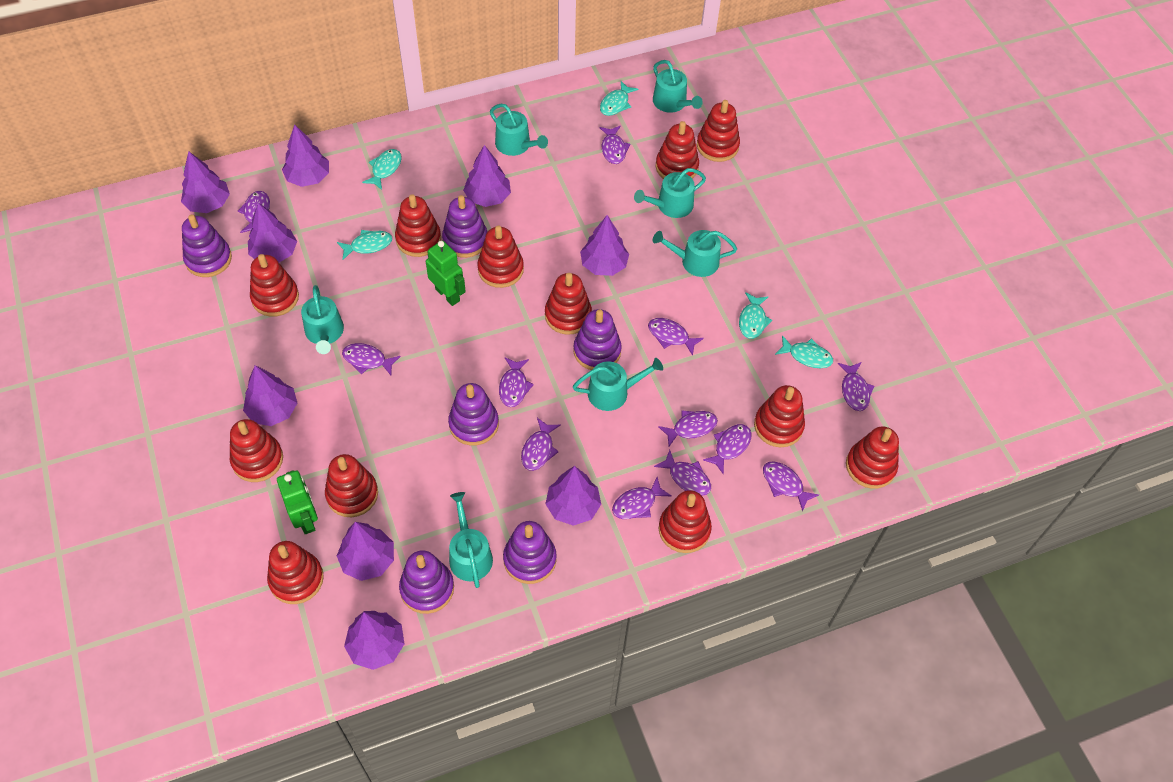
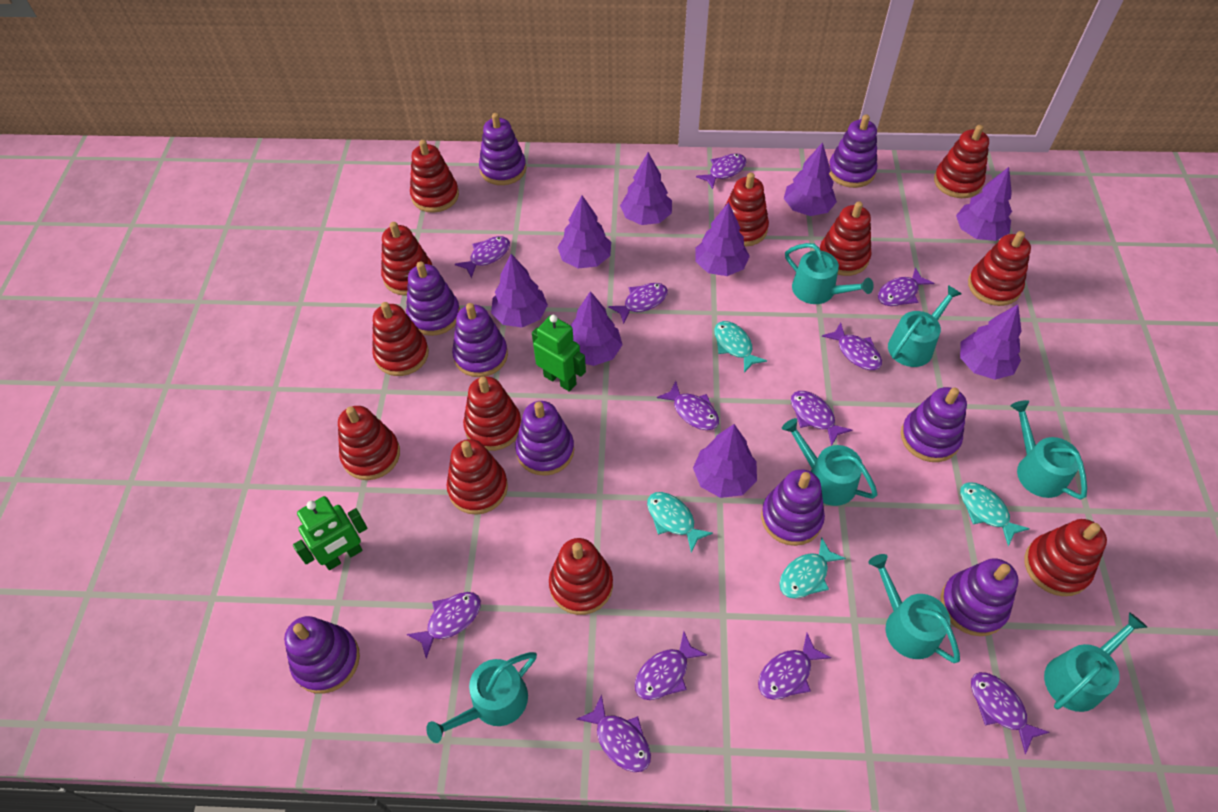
purple stacking toy: [182,215,232,277] [399,550,454,614] [442,195,488,258] [448,383,499,446] [503,521,556,584] [573,309,622,370] = 6 -> [284,616,360,694] [406,261,460,336] [452,303,508,377] [479,113,526,185] [515,401,574,476] [761,469,825,546] [829,114,877,188] [901,387,967,462] [941,558,1018,636] = 9
turquoise fish: [337,230,392,260] [362,149,402,190] [600,81,638,116] [739,292,772,339] [775,335,833,368] = 5 -> [647,492,713,553] [714,321,767,373] [779,537,846,599] [960,482,1030,546] = 4

